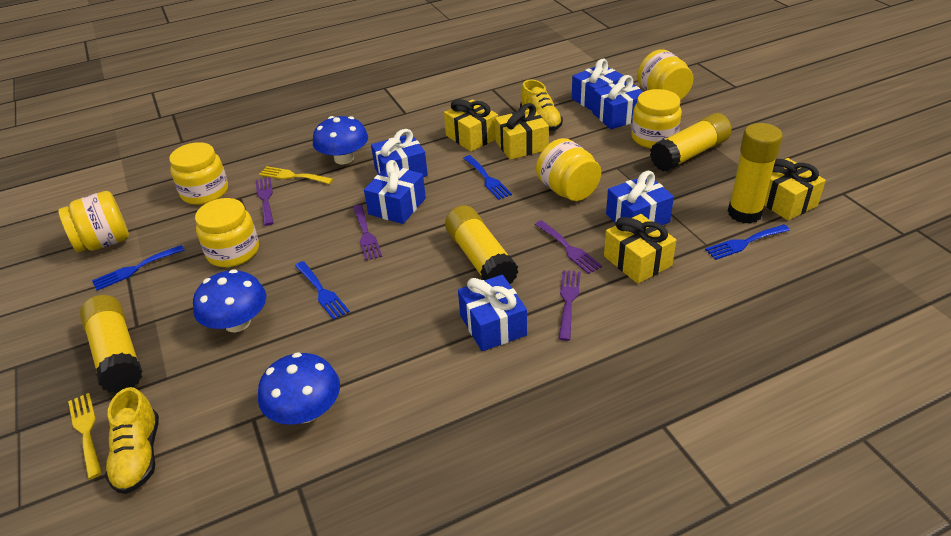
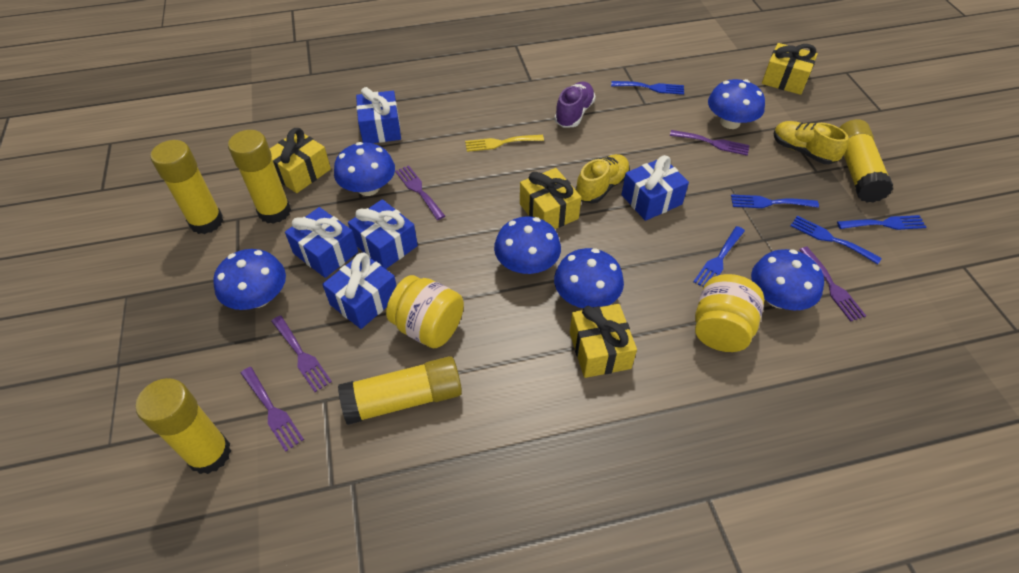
blue fork: [92,245,185,291] [295,261,350,320] [463,155,512,200] [705,224,790,260] = 4 -> [611,81,684,95] [693,226,745,287] [731,194,819,208] [790,216,882,264] [837,215,926,230] = 5
blue gift: [364,160,426,224] [371,129,428,177] [458,275,527,351] [572,59,624,111] [592,75,643,129] [606,171,674,225] = 6 -> [285,207,358,278] [322,253,397,329] [348,199,418,269] [356,87,401,143] [621,155,689,221] = 5
blue mushroom: [193,269,267,332] [258,352,340,425] [313,116,368,164] = 3 -> [213,249,286,310] [334,142,395,196] [494,216,561,274] [554,248,624,308] [708,79,765,129] [751,249,824,310] = 6
purple fork: [255,177,274,226] [353,205,382,260] [535,220,602,274] [558,270,581,341] = 4 -> [241,367,304,452] [271,316,332,392] [395,165,445,220] [670,130,750,156] [799,247,866,322] = 5
purple shoe: none = 0 -> [554,82,595,128] = 1
yellow fork: [68,393,102,479] [259,166,333,184] = 2 -> [465,135,544,152] = 1
yellow glue stick: [80,295,142,393] [445,205,519,284] [650,113,732,171] [728,123,783,224] = 4 -> [136,378,231,474] [151,140,223,234] [228,130,291,224] [338,356,462,425] [839,119,893,203] = 5
yellow jar: [58,191,129,252] [169,142,228,205] [195,198,259,267] [536,138,601,201] [631,89,682,148] [637,49,693,100] = 6 -> [386,275,464,348] [695,274,764,352] = 2

